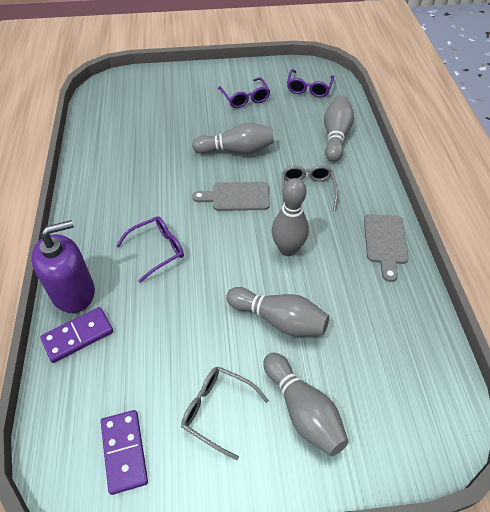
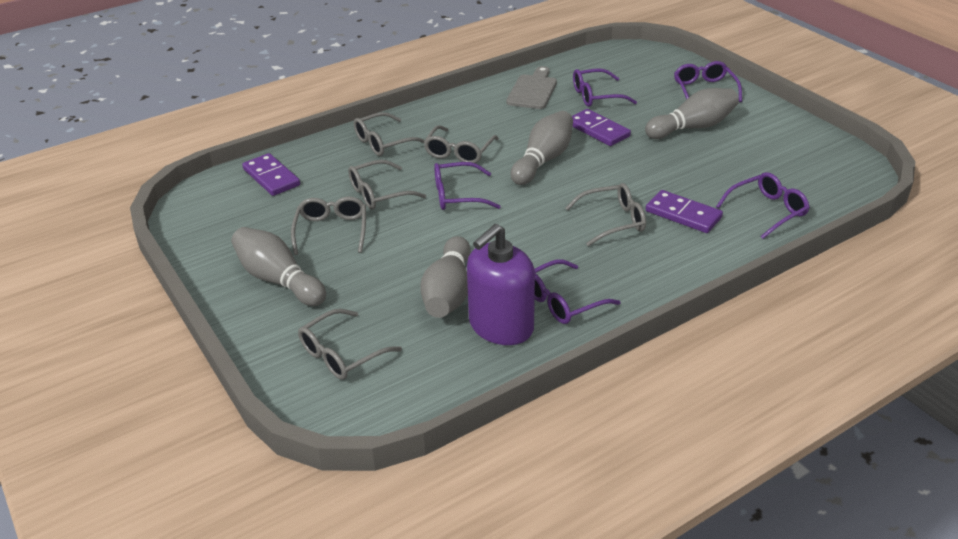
grey bowling pin: [192,123,274,154] [226,287,329,336] [263,353,349,456] [272,178,309,256] [324,95,354,162] = 5 -> [231,227,326,306] [420,236,471,318] [511,111,573,185] [645,88,739,139] = 4
grey cutting board: [192,182,270,211] [364,214,408,282] = 2 -> [506,66,557,109] = 1
grey glasses: [181,366,269,460] [282,165,338,211] = 2 -> [291,196,366,255] [298,309,402,380] [348,160,426,210] [354,112,425,156] [424,125,499,163] [565,183,646,246] = 6
purple domino: [40,307,113,363] [101,410,148,495] = 2 -> [242,153,300,196] [572,109,631,146] [646,190,723,233] = 3
purple glasses: [116,216,184,283] [218,77,270,108] [287,69,335,97] = 3 -> [434,162,501,210] [534,259,620,324] [573,69,637,107] [674,61,742,102] [716,172,810,239] = 5

